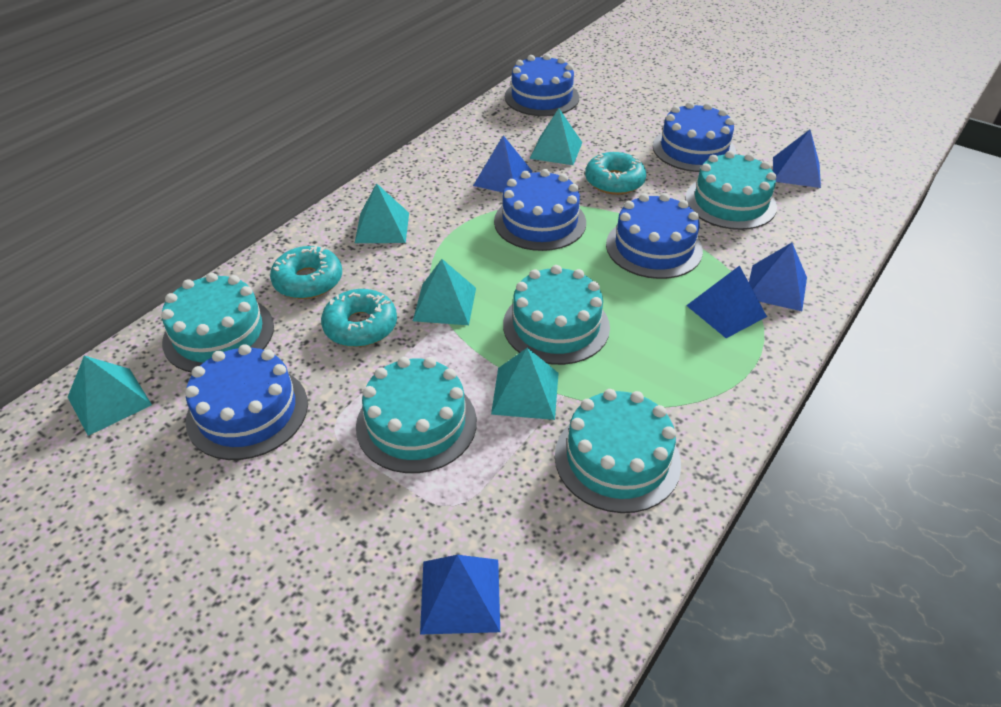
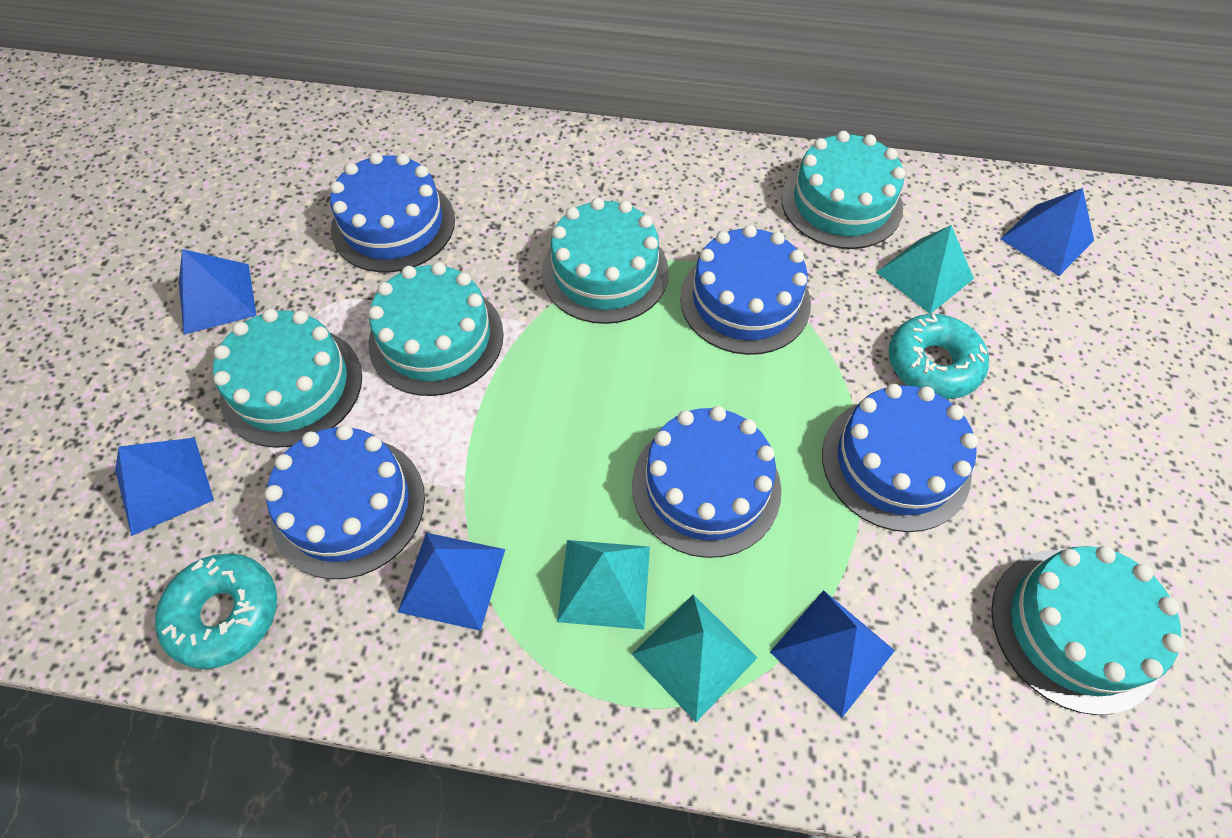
turquoise donut: [270,245,342,299] [321,289,397,347] [585,152,646,195] = 3 -> [155,553,277,669] [888,314,989,399] = 2
turquoise pyramid: [68,356,152,436] [355,183,409,243] [413,259,476,325] [491,348,559,420] [530,108,582,165] = 5 -> [557,540,650,630] [632,594,758,722] [877,225,974,314] = 3

